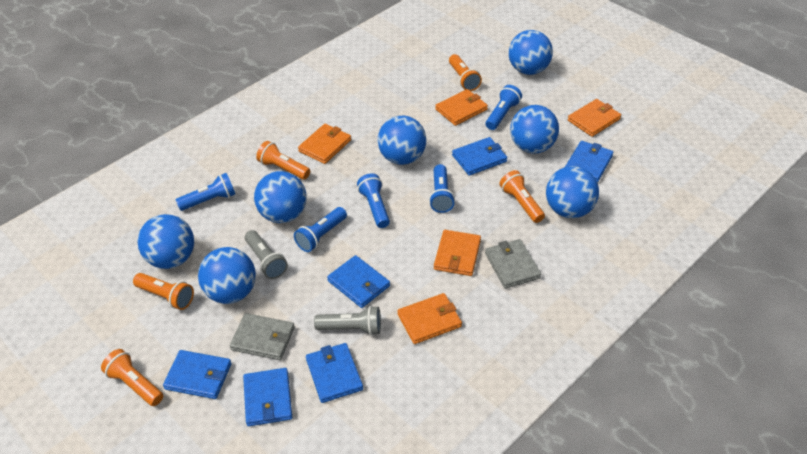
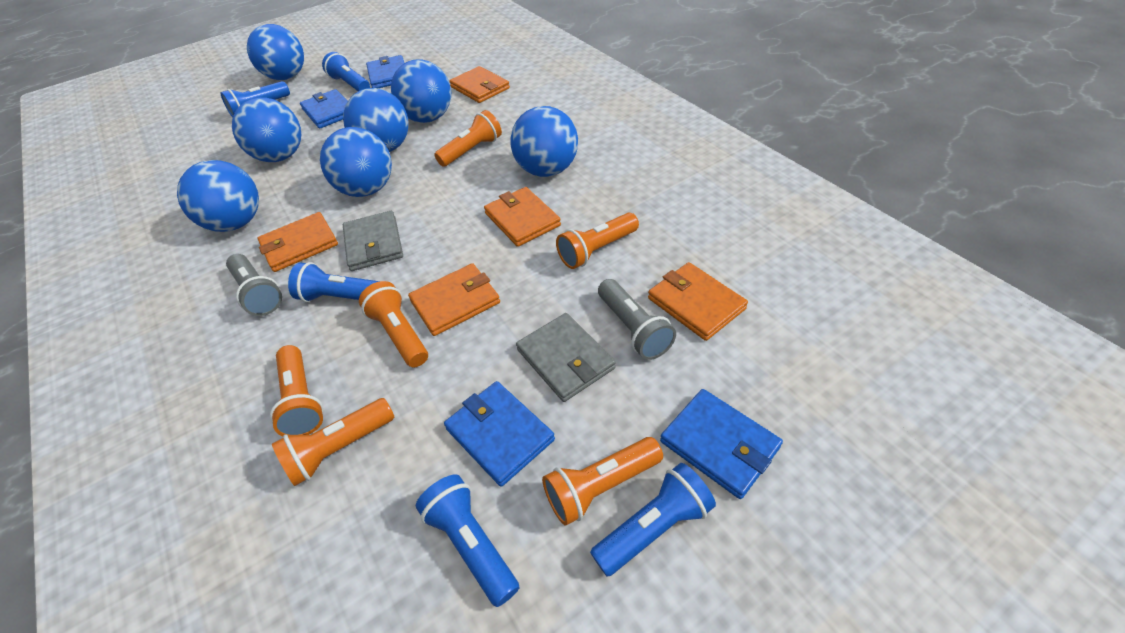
blue wallet: [163,350,231,399] [243,368,292,426] [306,343,363,403] [327,255,390,308] [452,137,507,176] [565,141,614,182] = 6 -> [300,89,348,129] [366,55,404,88] [444,381,555,487] [660,389,783,499] = 4
orange flashlight: [101,349,163,406] [133,273,194,310] [256,141,310,180] [449,54,482,91] [499,170,545,223] = 5 -> [270,345,324,436] [272,398,394,486] [359,281,428,367] [434,110,502,167] [542,437,663,526] [556,213,639,269] = 6

